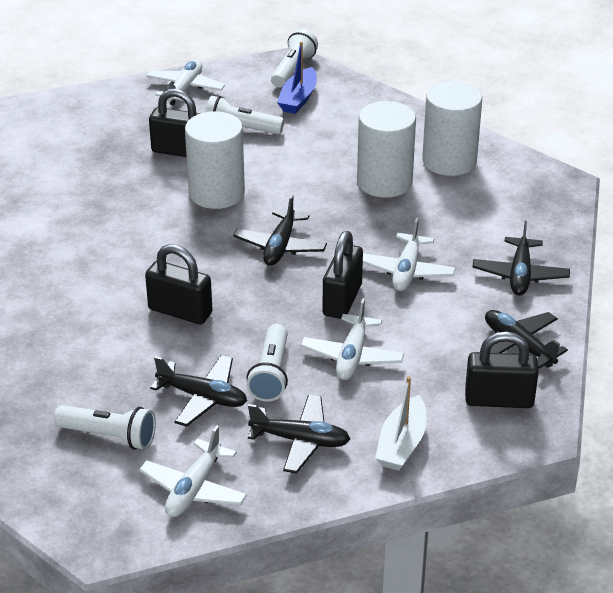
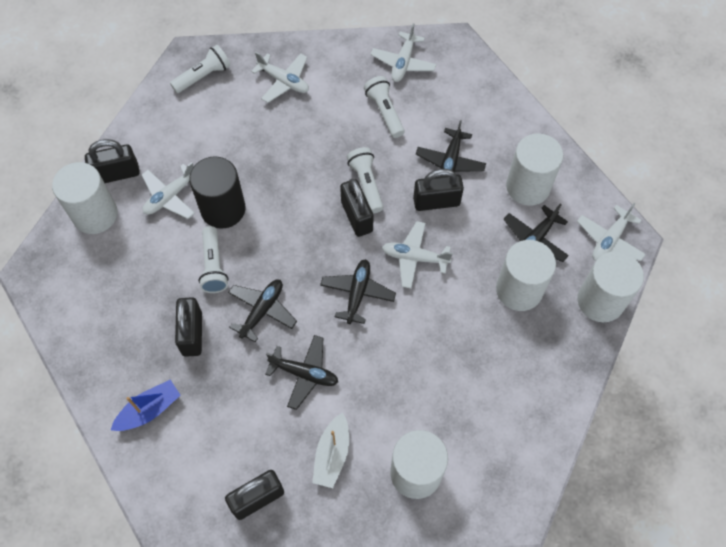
black cylinder: none = 0 -> [189,156,246,229] = 1
black padlock: [145,244,213,324] [149,89,201,157] [322,231,363,319] [465,331,539,408] = 4 -> [85,139,140,183] [175,297,202,357] [225,470,284,520] [340,179,374,237] [413,169,464,211] = 5
white cylinder: [185,111,245,209] [357,101,416,198] [422,81,482,176] = 3 -> [52,162,118,234] [390,430,448,499] [496,240,556,311] [506,133,563,206] [577,251,644,322] = 5
white plane: [139,425,247,517] [146,60,225,106] [301,298,404,380] [363,218,456,291] = 4 -> [142,162,195,219] [251,52,309,103] [370,23,437,82] [382,221,453,289] [577,203,646,261] = 5

